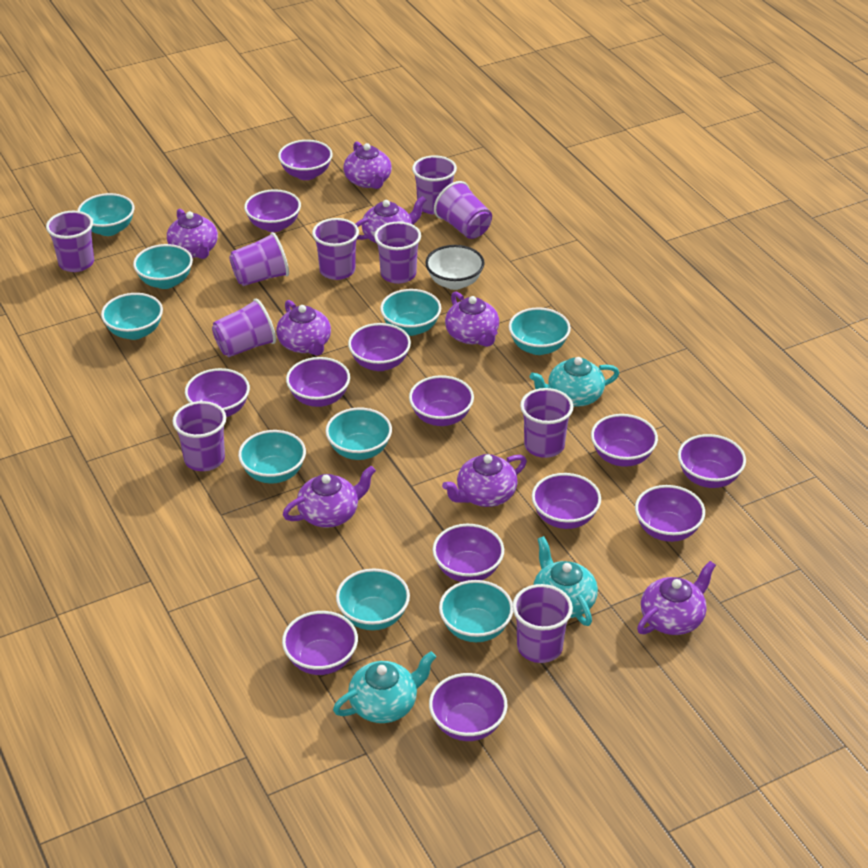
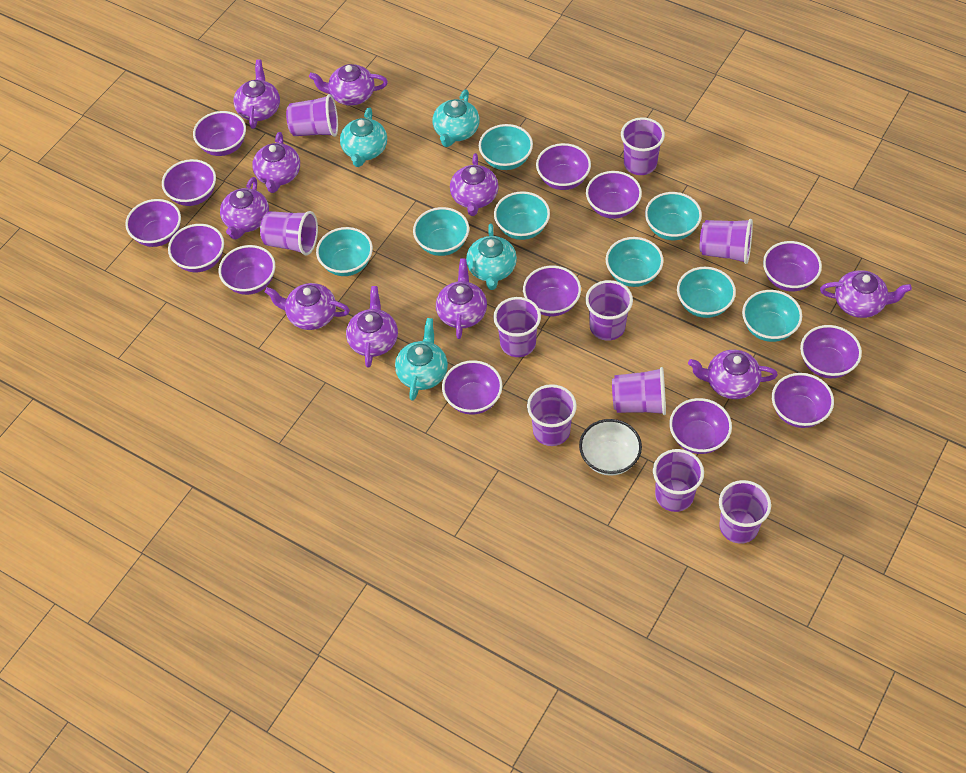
purple teapot: [167,209,218,259] [276,300,331,356] [283,466,376,528] [344,141,392,189] [355,196,426,243] [442,454,527,507] [445,292,499,347] [637,561,716,635] = 8 -> [220,177,269,240] [233,60,280,129] [252,132,300,193] [265,283,350,330] [309,64,388,106] [346,286,398,368] [436,259,487,339] [450,153,498,216] [688,350,778,399] [820,270,912,318] = 10
turquoise bowl: [77,193,135,236] [101,293,163,340] [133,244,193,289] [238,430,306,484] [325,408,392,460] [336,569,410,630] [380,289,441,336] [439,580,513,642] [509,307,571,355] = 9 -> [316,227,373,276] [413,207,469,256] [479,124,533,170] [494,191,550,240] [606,237,664,287] [645,192,702,240] [677,267,736,318] [742,290,802,342] = 8
turquoise teapot: [333,651,436,723] [530,357,619,407] [533,536,598,626] = 3 -> [340,107,387,167] [395,318,448,401] [433,90,480,147] [466,224,517,290] = 4

